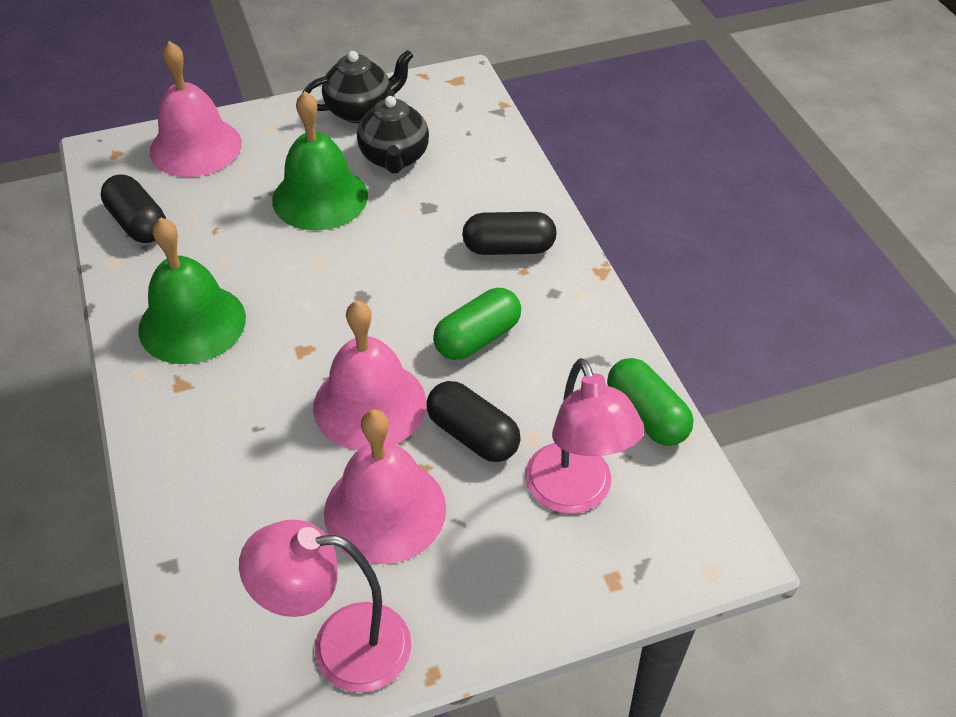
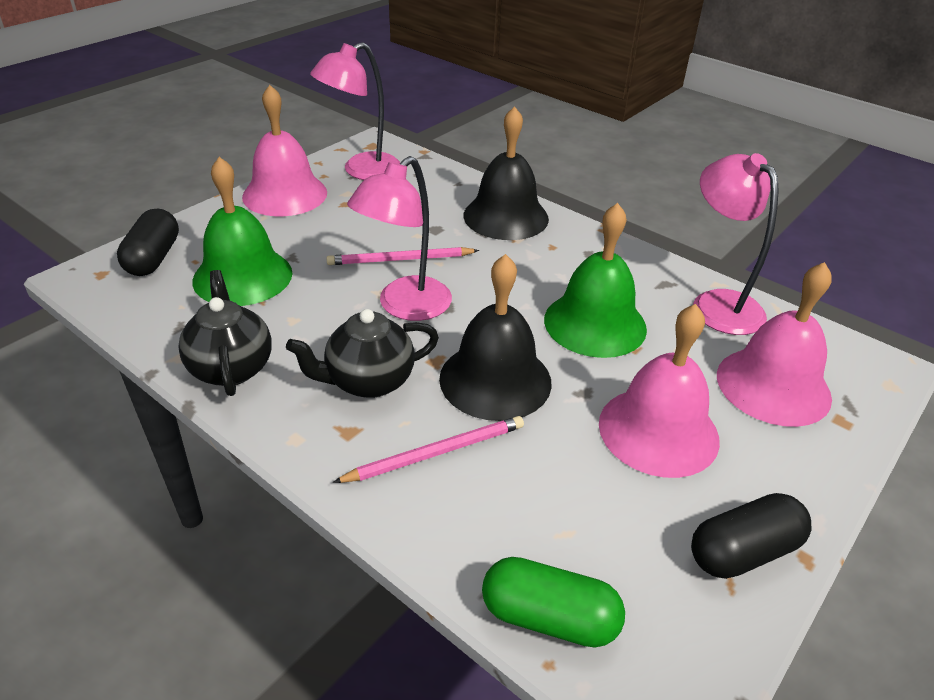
black bell: none = 0 -> [439,254,551,421] [463,106,549,240] = 2
black capsule: [101,175,166,243] [426,381,521,462] [462,212,557,255] = 3 -> [117,209,179,276] [691,493,812,579] = 2
green capsule: [433,288,521,360] [607,358,693,446] = 2 -> [482,557,625,648] = 1
pink lamp: [239,520,411,692] [525,358,644,514] = 2 -> [310,42,401,180] [347,156,452,321] [693,153,778,335] = 3
pink pencil: none = 0 -> [326,247,479,265] [333,416,524,483] = 2

